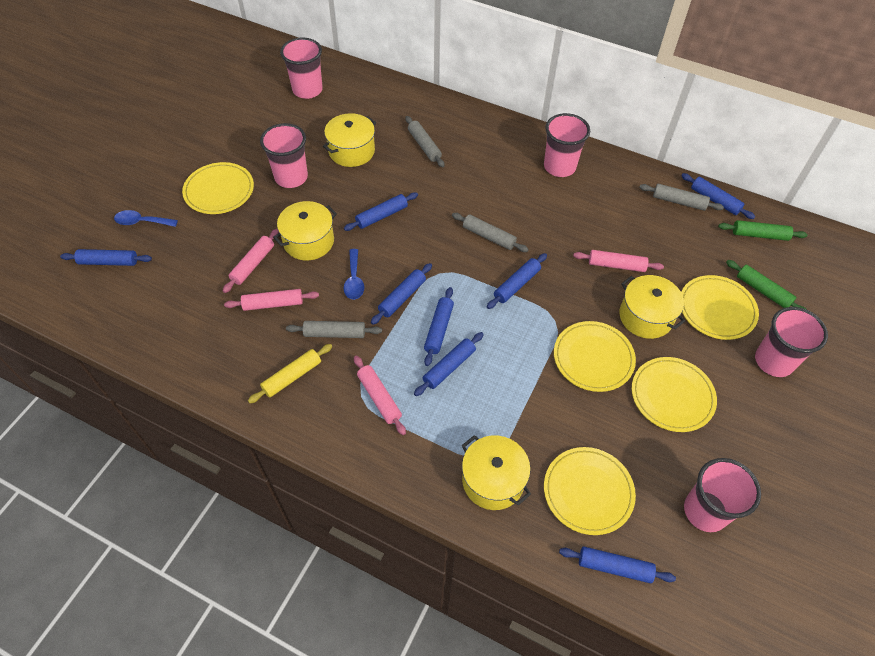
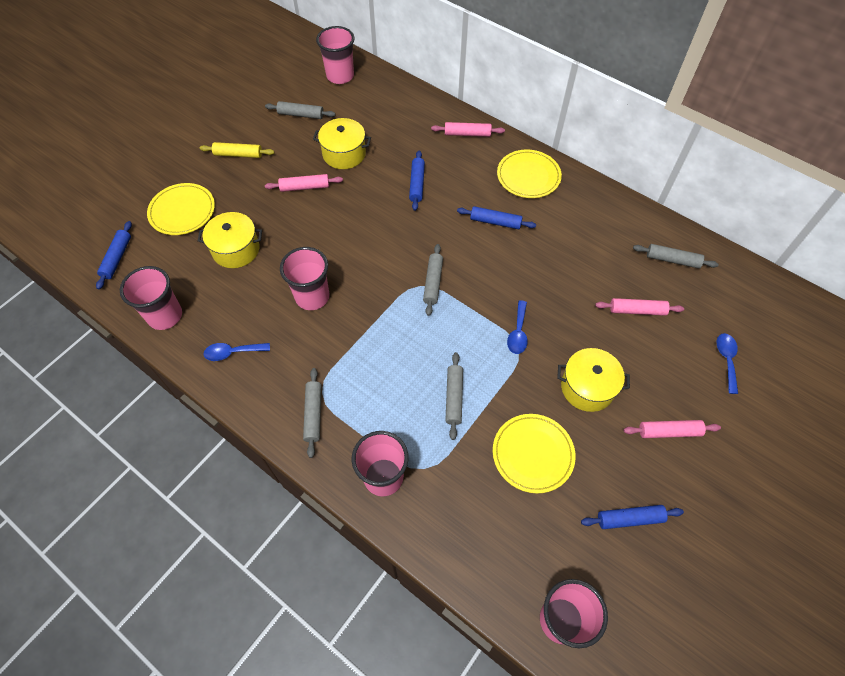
blue rolling pin: [60,249,152,266] [344,192,418,231] [371,263,432,325] [414,332,484,396] [424,287,454,366] [487,253,547,309] [559,547,676,584] [681,173,755,219] = 8 -> [96,221,132,289] [409,151,425,211] [457,206,536,229] [581,505,684,529] = 4
blue spoon: [114,210,178,227] [344,249,364,300] = 2 -> [203,343,270,361] [507,300,528,354] [717,333,738,394] = 3
green rolling pin: [718,220,808,241] [726,260,807,310] = 2 -> none = 0
grey rolling pin: [286,321,382,338] [405,116,445,167] [452,213,529,252] [639,184,724,211] = 4 -> [265,101,336,119] [303,368,321,458] [423,244,443,316] [445,352,463,440] [633,244,719,269] = 5
yellow plate: [182,162,254,214] [544,447,636,535] [554,321,636,392] [632,357,717,432] [681,275,759,340] = 5 -> [147,183,215,235] [493,414,575,494] [497,150,562,198] = 3
yellow pot: [273,201,337,260] [323,113,376,167] [462,435,531,510] [619,275,686,339] = 4 -> [198,212,262,268] [313,118,371,169] [557,348,630,412] = 3

